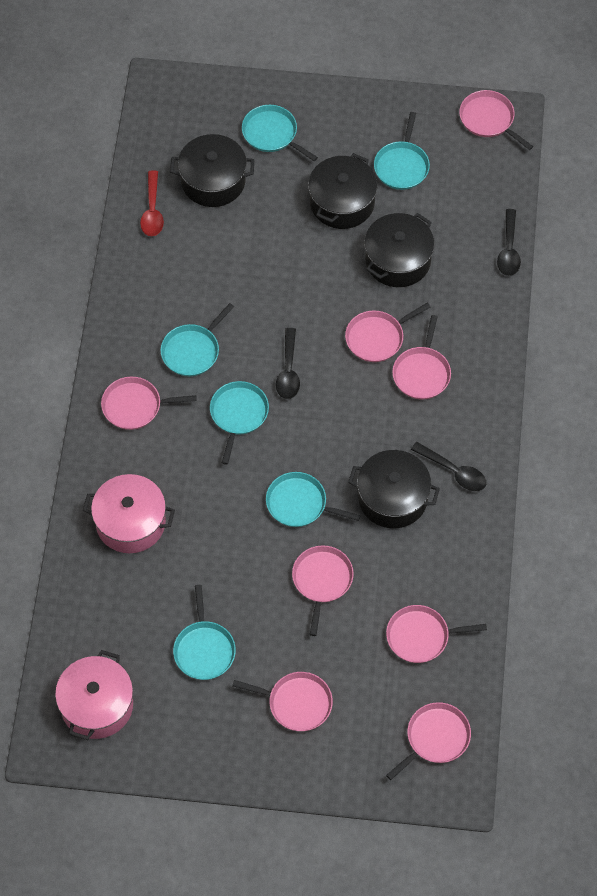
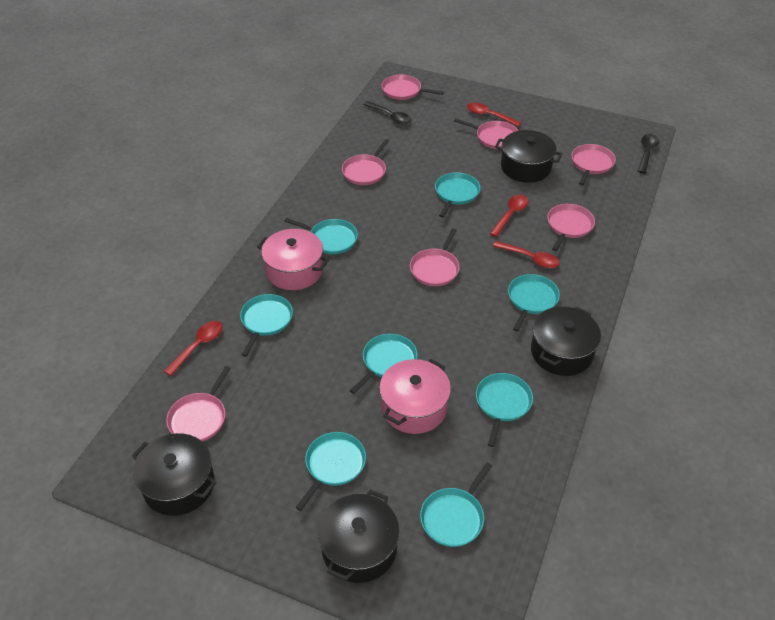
black spoon: [276,328,300,399] [411,442,486,491] [497,209,521,276] = 3 -> [363,101,411,124] [638,134,659,174] = 2
pink pan: [101,377,197,430] [232,672,333,731] [292,545,354,636] [345,303,430,362] [386,605,487,663] [386,702,471,780] [392,315,451,399] [459,90,533,150] = 8 -> [166,366,231,442] [342,139,389,185] [382,75,444,100] [410,228,460,286] [454,118,518,149] [547,204,595,251] [572,144,616,185] = 7
red spoon: [140,170,164,236] = 1 -> [164,321,223,376] [467,103,521,127] [489,195,529,237] [493,241,560,268] = 4
turquoise pan: [160,303,234,376] [173,585,236,680] [210,381,269,465] [242,105,318,161] [266,472,361,527] [374,112,430,190] = 6 -> [240,294,293,357] [284,218,358,254] [295,432,366,511] [350,334,417,394] [420,463,492,547] [435,172,480,218] [476,373,533,447] [508,274,560,332] = 8

